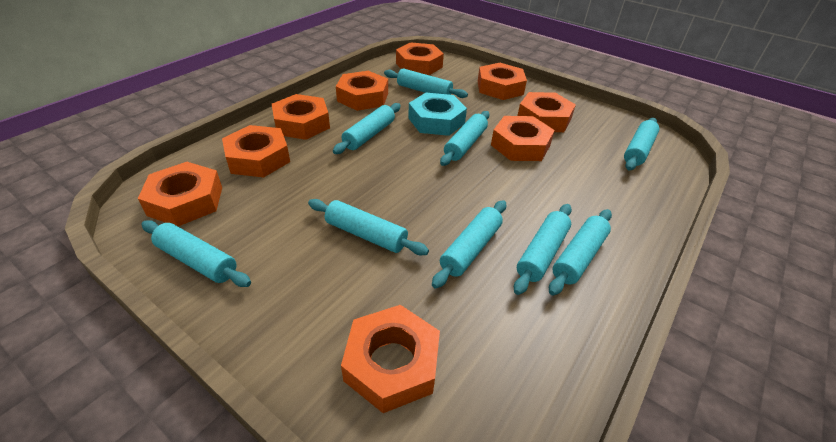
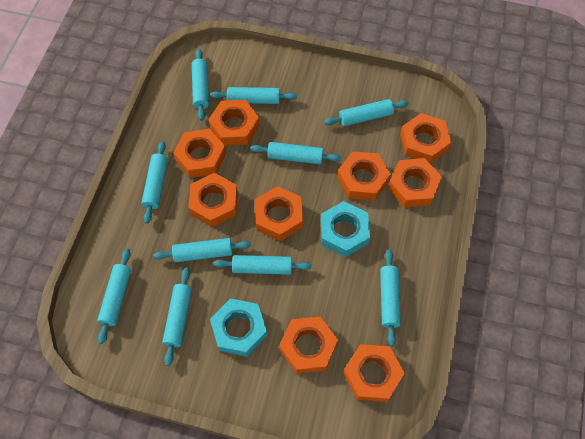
turquoise nut: [408,93,467,136] = 1 -> [210,298,267,357] [321,201,370,257] = 2
turquoise rolling pin: [141,220,251,287] [308,199,429,255] [333,103,401,154] [384,69,468,98] [432,200,506,289] [440,111,490,166] [514,204,572,295] [549,209,612,296] [624,118,659,170] = 9 -> [97,248,131,344] [142,141,168,224] [153,238,251,262] [162,267,192,366] [192,49,209,121] [210,87,297,104] [213,255,311,275] [250,142,341,164] [324,99,409,126] [380,250,401,346] = 10

